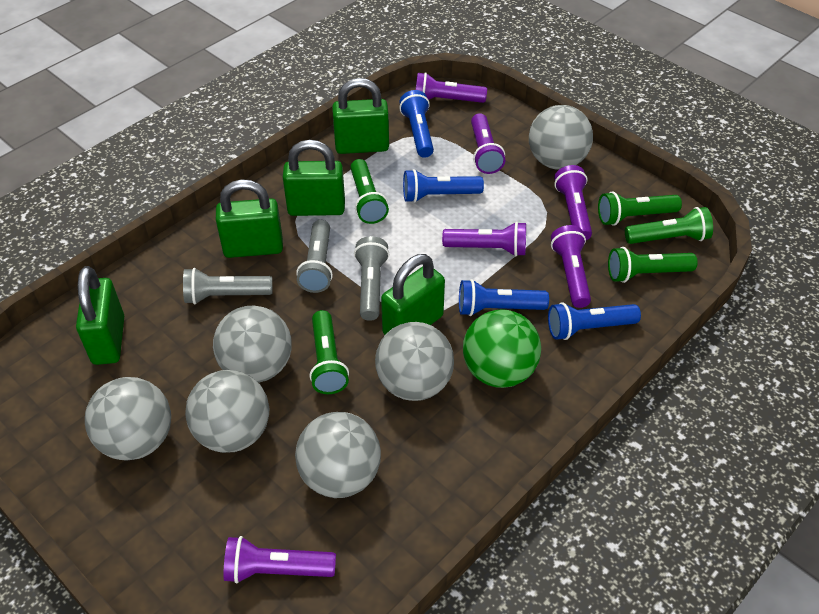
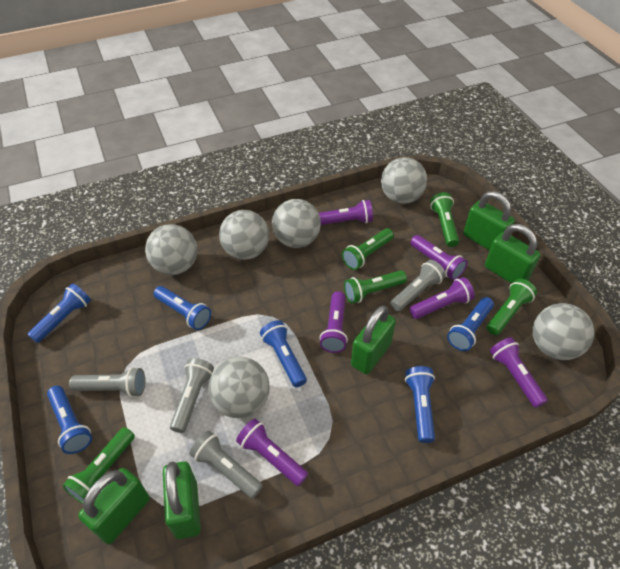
blue flashlight: [399,90,434,158] [403,169,484,203] [459,279,549,316] [548,302,641,340] = 4 -> [27,283,91,343] [47,386,92,454] [153,286,211,330] [260,320,307,387] [405,366,435,443] [447,297,494,351] = 6
green ball: [463,309,541,388] = 1 -> none = 0
grey flashlight: [183,268,272,304] [296,220,333,293] [354,236,389,321] = 3 -> [69,367,145,397] [170,358,214,433] [190,431,263,498] [390,260,446,311] = 4

